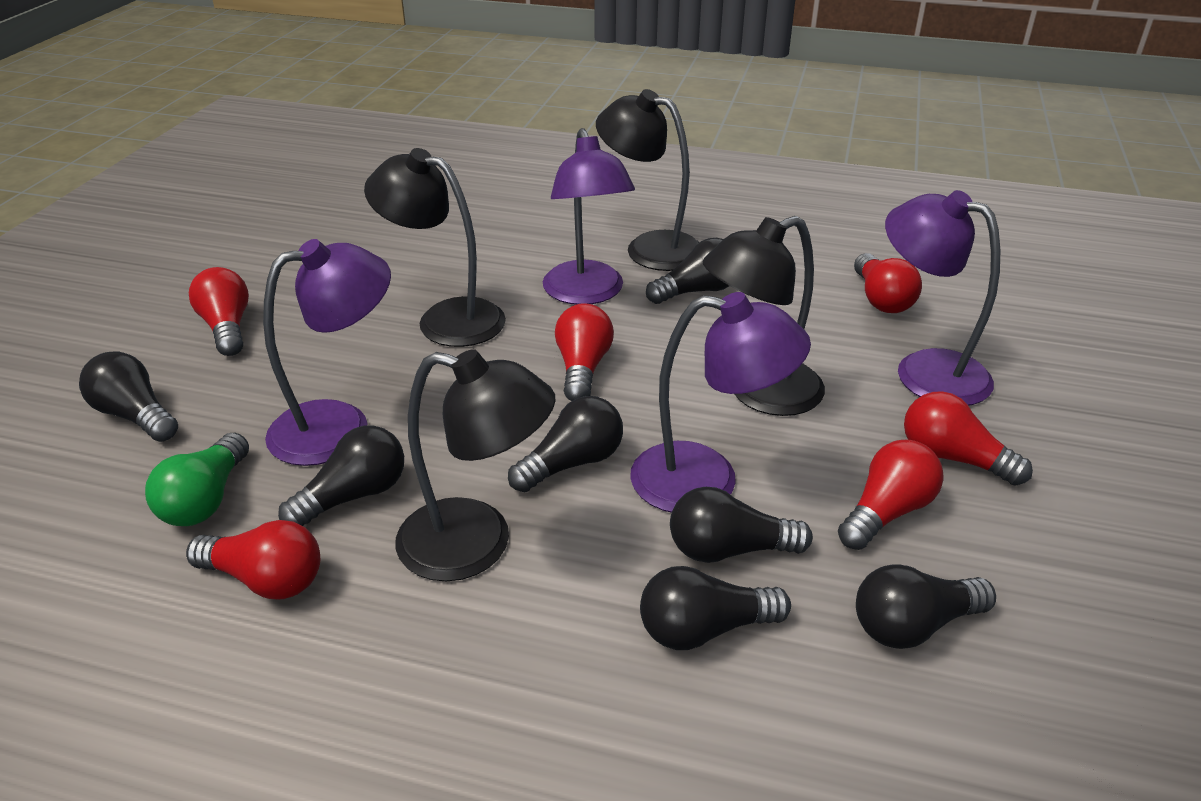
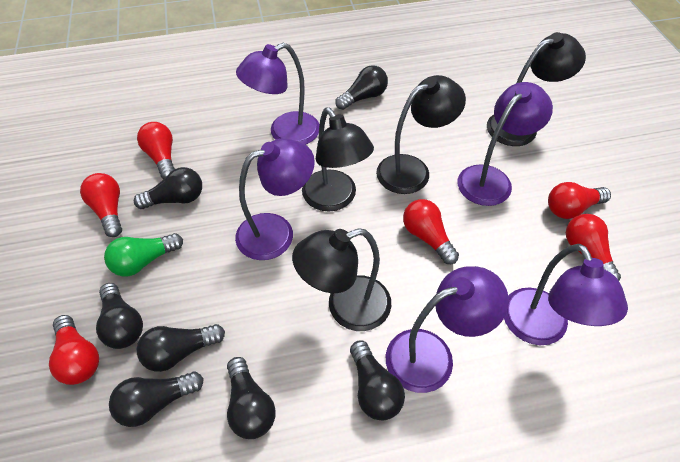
purple lamp: [263,239,391,466] [543,128,635,304] [630,292,811,513] [885,190,1000,406] = 4 -> [235,138,315,260] [236,43,320,145] [386,266,509,393] [458,82,553,206] [504,244,628,345] = 5

